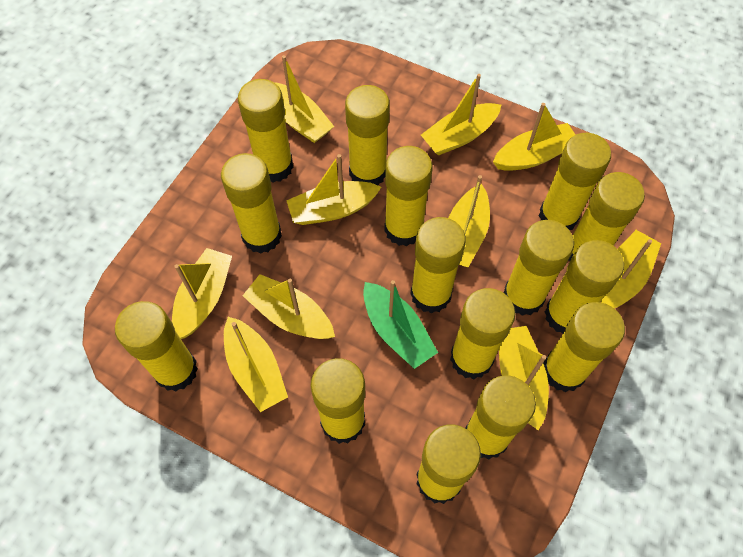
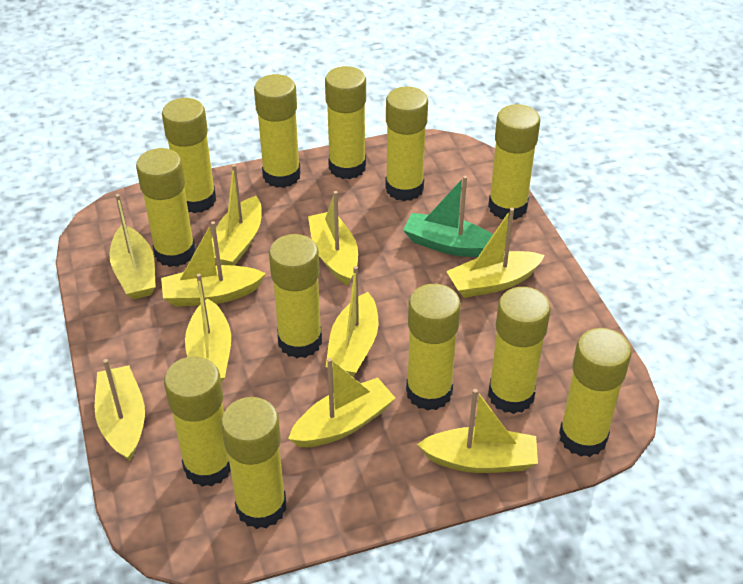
yellow glue stick: [115,301,198,392] [221,153,282,254] [238,79,294,182] [310,358,365,444] [345,85,390,185] [384,146,433,246] [411,217,466,314] [416,424,481,504] [450,288,515,379] [466,375,536,460] [504,220,574,316] [539,133,611,230] [543,302,625,392] [545,240,624,334] [569,172,645,261] = 15 -> [136,148,196,267] [162,98,216,213] [164,356,231,487] [221,397,286,529] [254,74,301,188] [269,234,322,358] [325,66,366,179] [385,86,428,201] [406,284,461,411] [488,104,540,220] [488,287,551,414] [559,328,631,457] = 12

